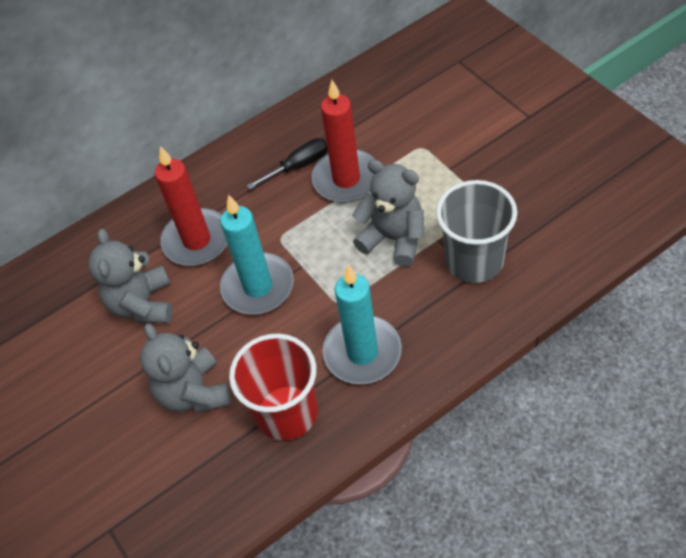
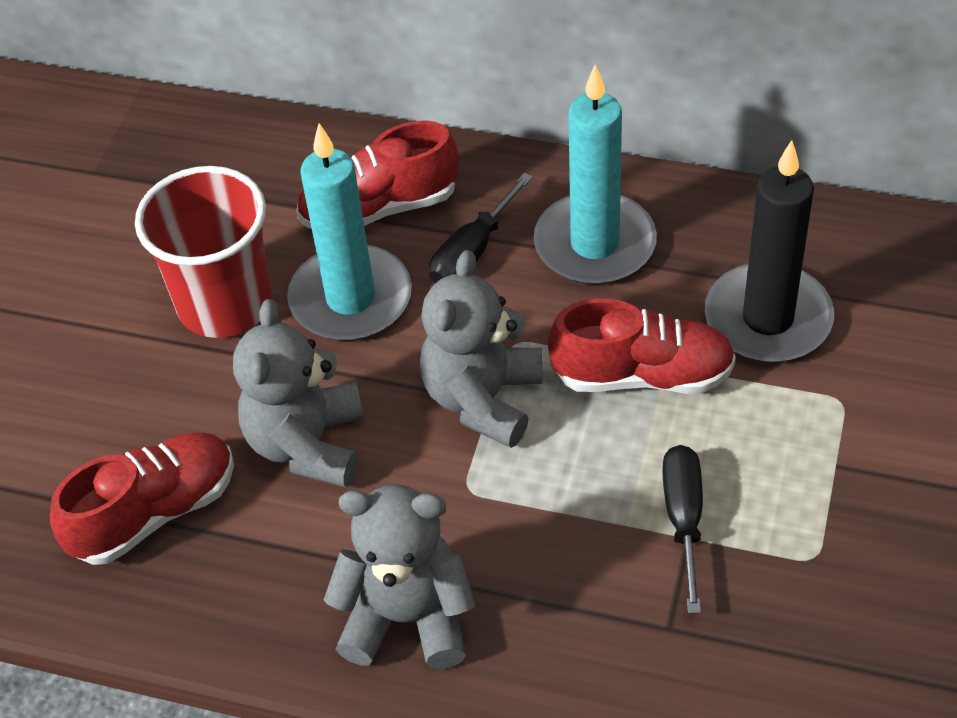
black candle: none = 0 -> [705,140,834,363] = 1
black screwdriver: [247,138,328,189] = 1 -> [429,173,533,283] [662,445,703,614] = 2
grey cup: [436,180,517,283] = 1 -> none = 0
red candle: [155,146,227,266] [311,80,375,203] = 2 -> none = 0
red shoe: none = 0 -> [50,432,234,565] [296,120,459,229] [548,298,736,394] = 3

